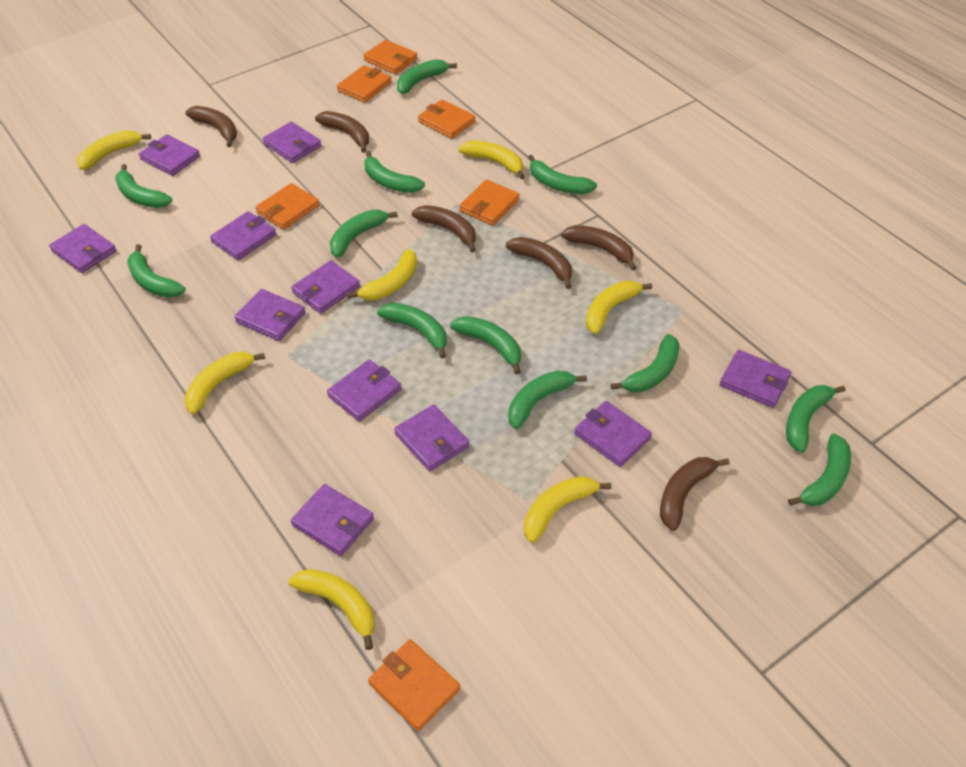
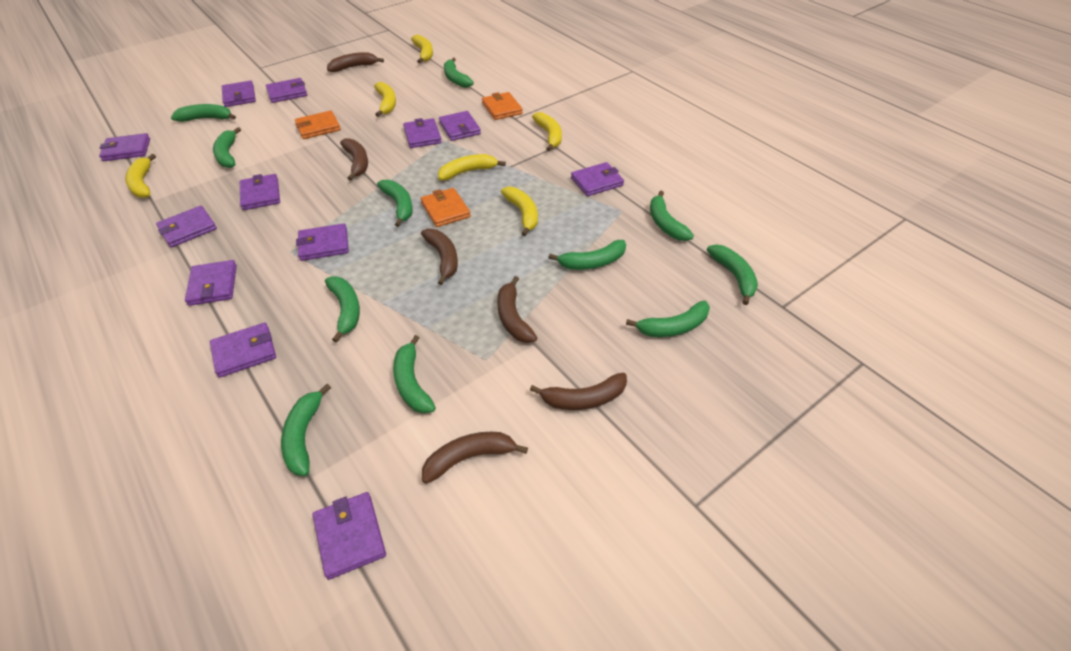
green banana: [115,164,172,208] [127,244,186,298] [330,210,398,258] [364,151,425,193] [377,303,447,359] [397,59,457,94] [450,316,521,374] [508,371,587,429] [528,155,597,194] [611,334,680,392] [786,385,845,453] [788,433,851,506] = 12 -> [171,104,236,122] [213,127,241,168] [281,384,331,476] [325,276,360,343] [377,180,413,227] [393,335,436,414] [444,58,474,88] [548,240,626,270] [626,301,710,337] [650,191,694,241] [707,245,758,305] = 11
orange wallet: [255,183,319,230] [337,65,392,103] [363,40,417,74] [368,639,460,731] [418,99,476,139] [459,179,520,226] = 6 -> [295,110,341,139] [420,188,471,227] [482,92,523,120] = 3
purple wallet: [49,224,116,273] [139,135,200,176] [210,211,276,260] [234,289,305,341] [263,122,322,163] [291,260,360,314] [291,484,374,556] [327,359,402,422] [394,405,469,471] [574,401,652,467] [719,350,791,408] = 11 -> [99,133,150,161] [156,206,217,248] [185,260,237,306] [210,322,276,378] [222,81,256,107] [240,174,280,210] [266,78,307,103] [296,223,349,261] [312,492,386,580] [403,118,442,148] [439,111,481,141] [571,162,624,196] = 12
yellow banana: [77,130,151,170] [185,352,265,415] [289,569,375,650] [347,249,417,300] [458,140,525,179] [524,476,611,543] [586,281,652,334] = 7 -> [125,154,156,198] [374,82,396,117] [411,35,433,63] [438,154,506,180] [501,187,538,236] [532,112,562,151] = 6

